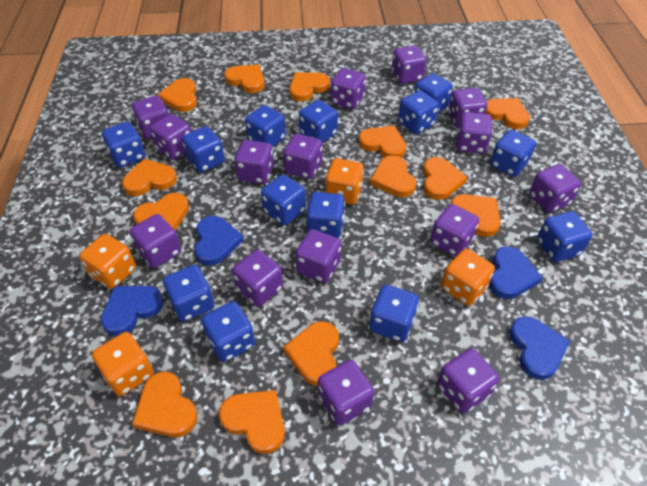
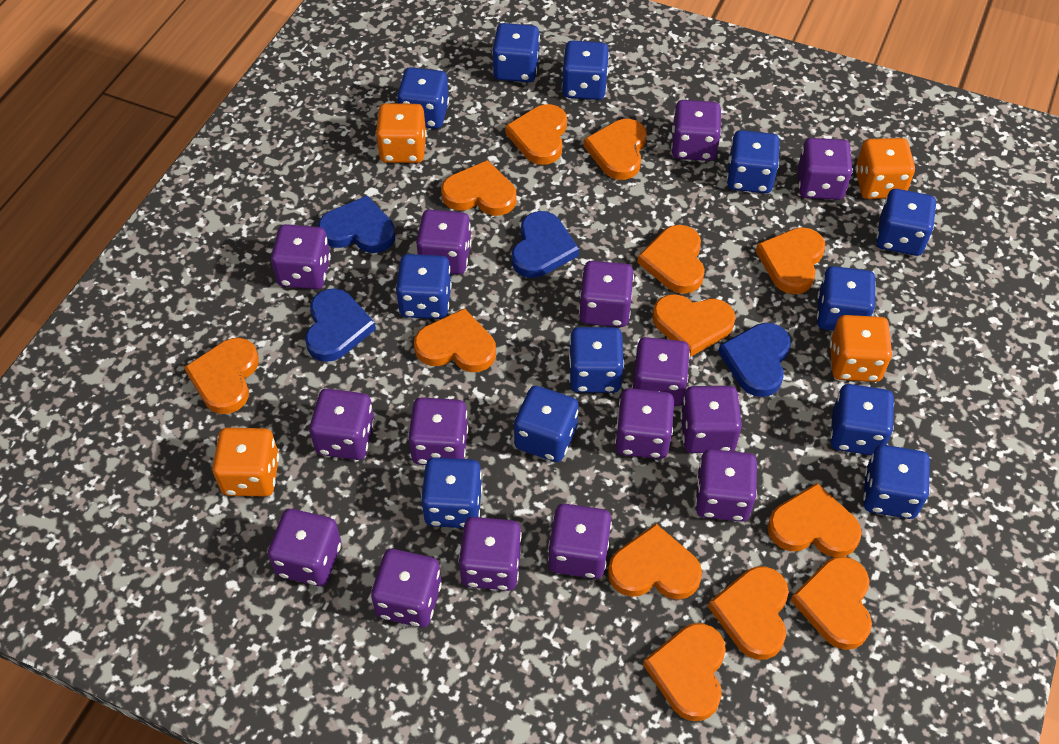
blue dice: [102,122,145,167] [163,265,214,322] [182,126,225,173] [201,301,255,362] [245,105,286,147] [261,174,306,225] [299,100,338,143] [306,192,345,238] [369,285,419,342] [398,90,439,134] [414,73,453,113] [490,130,536,177] [537,211,593,262] = 13 -> [396,254,452,319] [397,67,449,129] [421,457,482,528] [492,23,540,82] [514,386,579,462] [562,41,609,100] [569,327,624,393] [727,130,780,193] [817,266,876,331] [830,384,894,455] [863,445,930,519] [877,189,936,256] = 12

